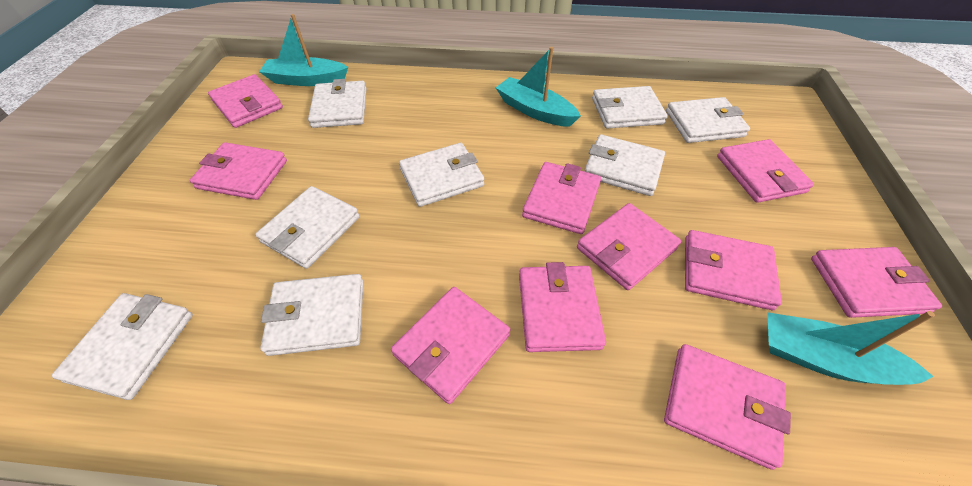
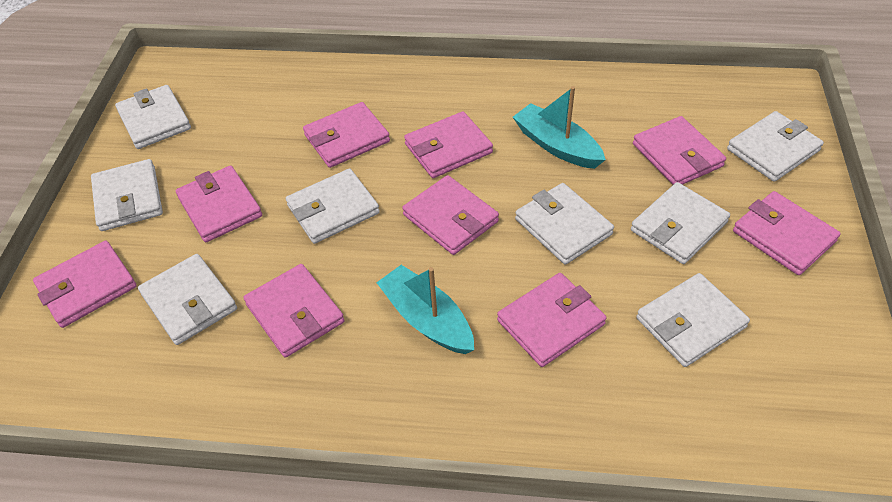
pink wallet: [190,142,287,200] [208,74,283,128] [391,287,510,404] [519,262,606,352] [522,162,601,234] [577,203,681,290] [664,344,791,470] [685,230,782,310] [717,139,814,203] [811,247,942,318] = 10 -> [33,241,136,328] [176,166,262,242] [243,264,345,358] [303,102,390,168] [402,175,499,255] [404,111,493,178] [497,273,607,367] [633,116,726,185] [733,191,841,275] = 9
turquoise boat: [259,14,348,86] [496,47,581,127] [768,311,935,385] = 3 -> [376,265,474,354] [513,86,606,169] = 2

